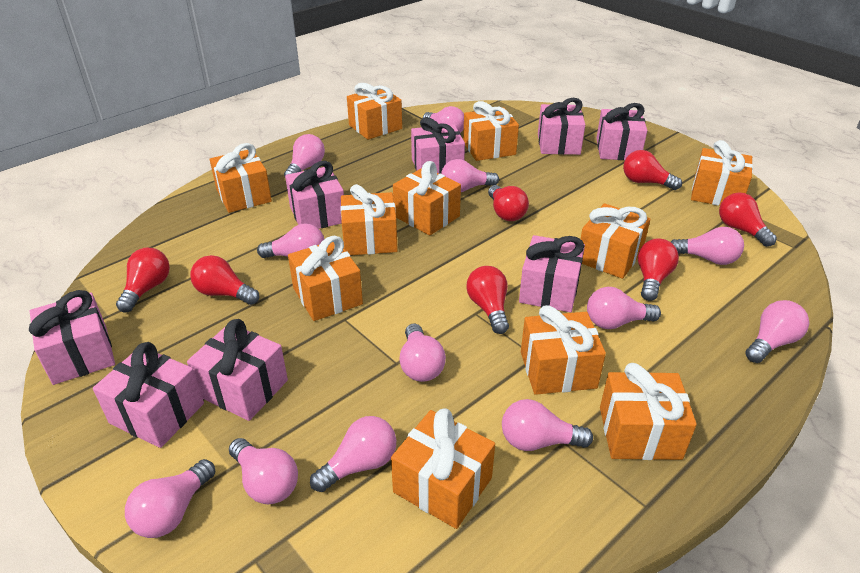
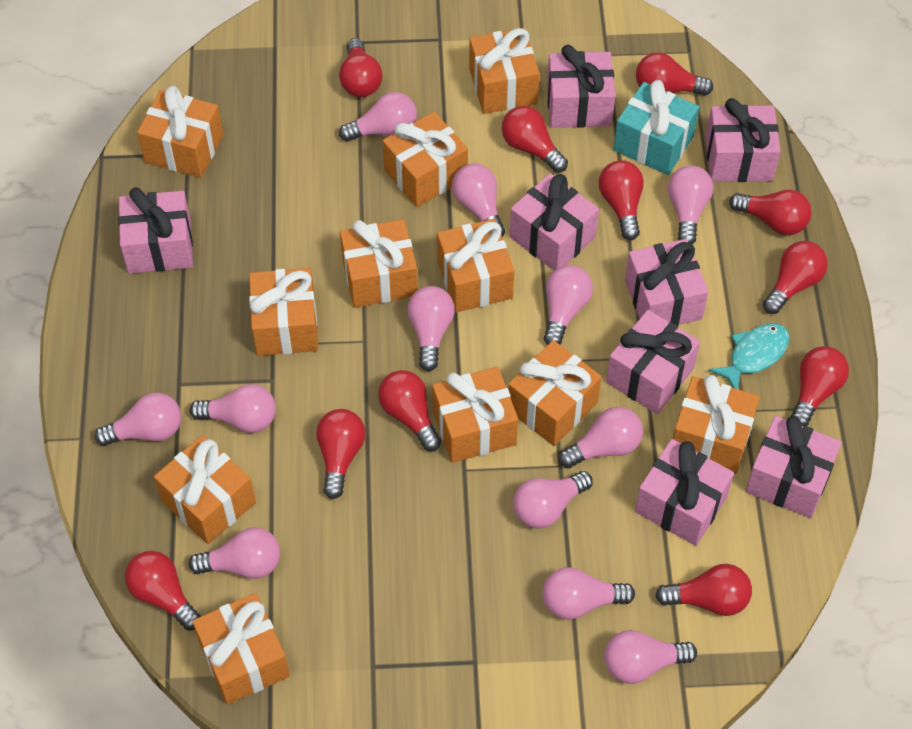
red light bulb: [116,248,170,312] [190,255,259,305] [466,266,509,334] [488,185,529,221] [623,150,682,190] [638,238,679,301] [719,193,777,247] = 7 -> [125,551,201,631] [316,409,366,499] [339,38,382,97] [378,370,441,451] [502,106,568,173] [598,160,644,240] [636,52,713,96] [655,564,752,616] [730,190,812,235] [763,241,828,314] [790,346,849,426] = 11
turquoise fish: none = 0 -> [709,323,790,389] = 1
turquoise gift: none = 0 -> [613,80,699,175] = 1

